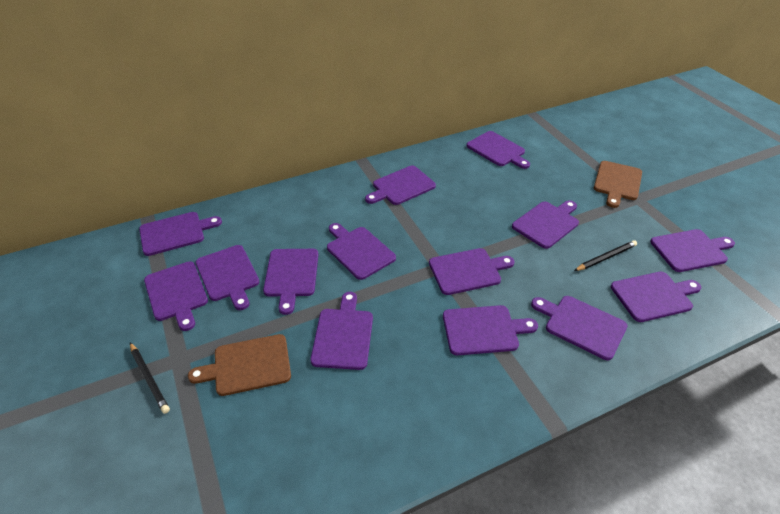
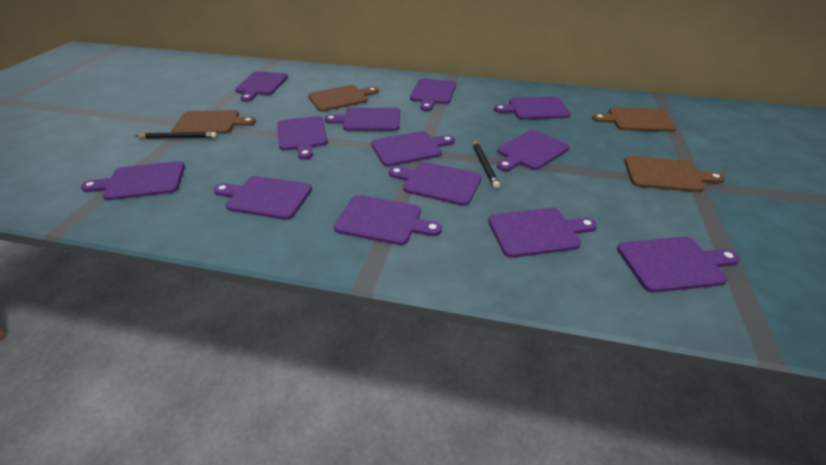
brown cutting board: [188,334,291,396] [594,161,642,208] = 2 -> [172,110,256,134] [308,85,379,112] [592,107,676,132] [624,156,725,192] = 4
purple cutting board: [139,212,222,256] [144,261,208,331] [196,245,259,310] [263,249,318,315] [310,292,373,370] [327,223,396,280] [365,166,436,205] [429,248,515,295] [443,305,538,355] [466,131,530,169] [512,200,579,249] [531,296,628,360] [611,272,701,322] [650,229,735,272] = 14 -> [81,161,185,200] [214,176,312,220] [235,71,288,102] [277,116,328,160] [324,108,400,131] [334,195,442,245] [371,131,455,167] [389,162,482,206] [410,79,456,111] [488,208,597,258] [494,97,571,119] [497,130,570,171] [617,237,740,293] = 13

